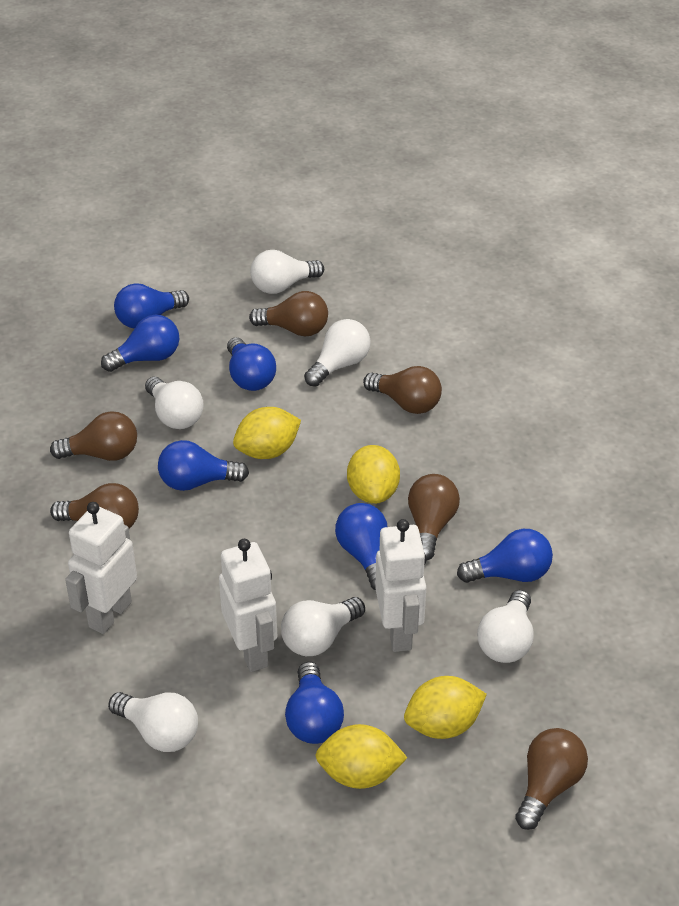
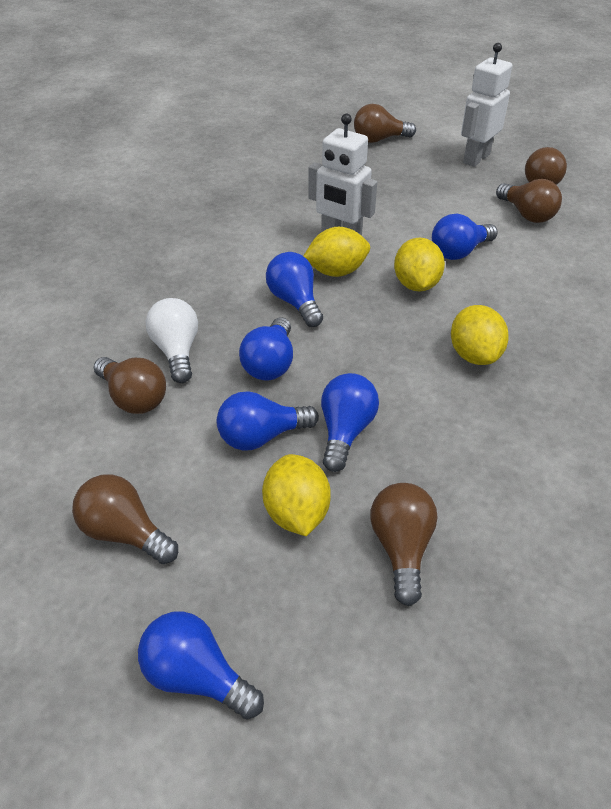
blue light bulb: [101,315,179,372] [114,283,189,329] [158,440,249,491] [227,337,276,391] [285,662,344,744] [335,503,387,590] [457,529,553,583] = 7 -> [138,611,264,720] [217,391,319,450] [239,317,293,381] [266,252,323,327] [321,373,379,472] [432,214,498,260] = 6
white light bulb: [108,692,198,752] [145,377,204,429] [251,250,324,294] [281,597,365,656] [304,319,371,387] [477,590,534,663] = 6 -> [146,298,198,383] = 1
white robot: [65,502,137,634] [219,539,277,672] [375,519,426,652] = 3 -> [308,114,377,236] [461,43,512,167] = 2

